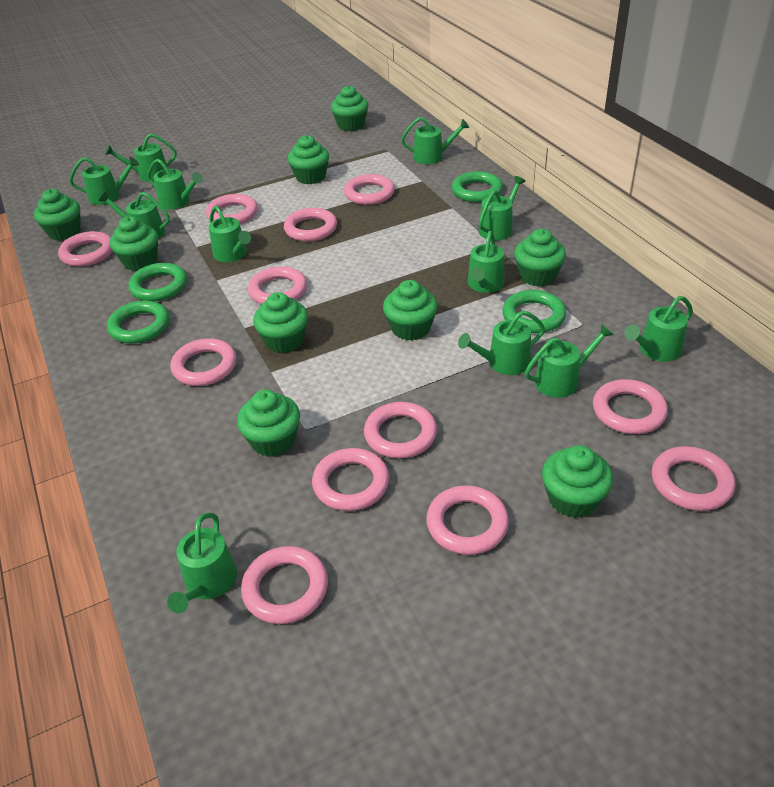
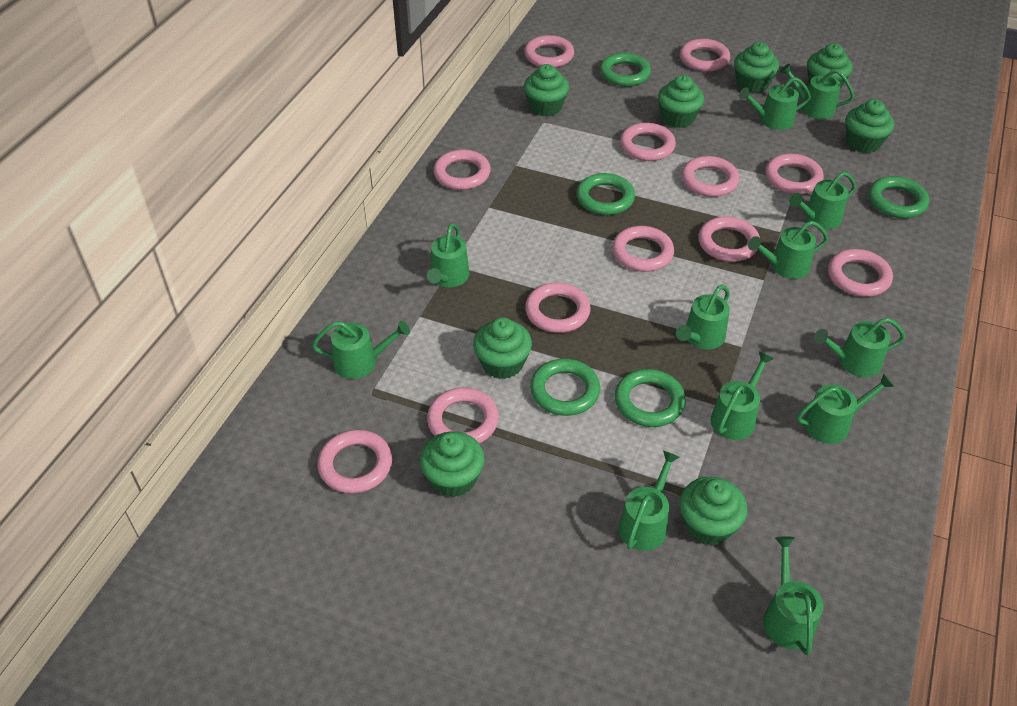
green cupcake: [34,189,81,241] [110,216,158,271] [237,390,300,457] [253,292,308,353] [288,135,329,184] [331,86,368,131] [383,280,438,341] [514,229,566,286] [542,445,613,518] = 9 -> [420,431,485,497] [473,318,532,379] [524,64,569,116] [658,75,704,128] [680,476,747,545] [734,42,779,93] [807,43,853,89] [846,99,894,153] = 8
green ring: [107,300,169,343] [128,263,187,302] [452,171,503,202] [502,290,566,333] = 4 -> [530,359,600,416] [576,173,635,215] [600,53,651,87] [615,369,686,427] [869,176,929,218] = 5

